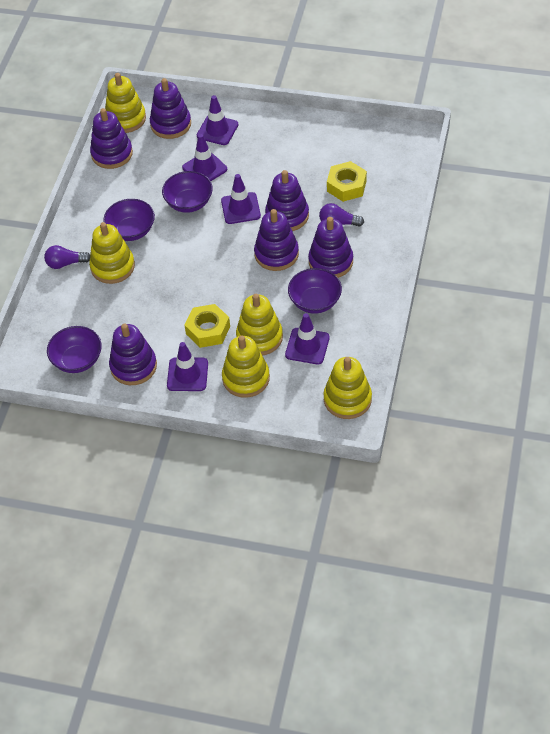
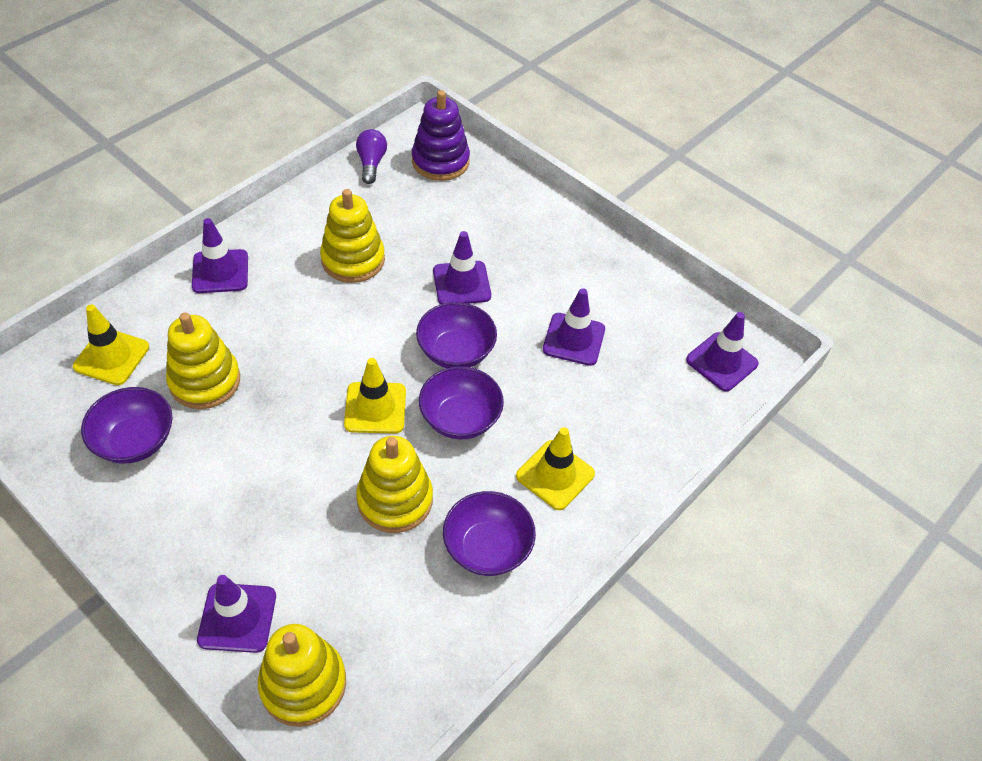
purple light bulb: [44,245,90,269] [319,203,364,227] = 2 -> [356,129,387,184] = 1
purple stacking toy: [90,108,133,169] [109,324,157,385] [150,78,191,139] [254,209,299,271] [265,170,309,231] [308,217,353,278] = 6 -> [412,90,470,181] = 1
yellow nut: [184,304,230,348] [327,161,367,202] = 2 -> none = 0
yellow stacking toy: [89,222,135,284] [105,73,146,133] [222,335,270,398] [236,294,283,355] [323,357,372,419] = 5 -> [166,312,240,409] [258,624,346,727] [320,189,385,283] [356,436,433,533] = 4
yellow traffic cone: none = 0 -> [73,305,149,385] [344,358,406,433] [516,427,595,510] = 3

